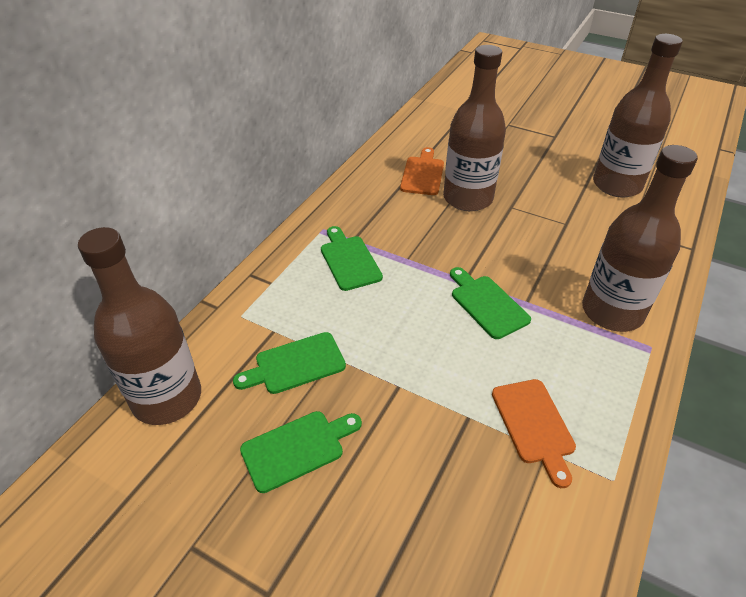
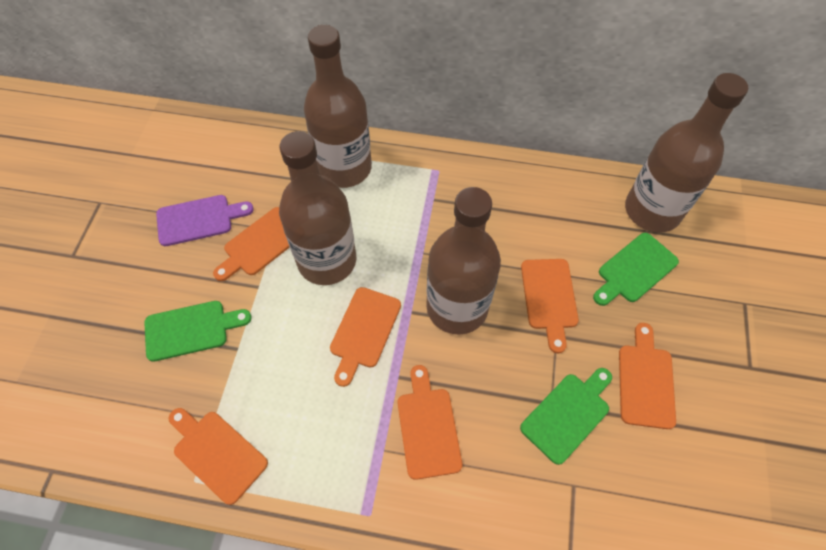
green cutting board: [233,332,346,394] [240,411,362,493] [321,226,383,291] [450,267,531,339] = 4 -> [144,301,251,362] [520,368,612,465] [593,233,679,306] = 3
orange cutting board: [400,147,444,195] [492,379,576,488] = 2 -> [169,408,268,505] [213,207,290,281] [330,287,401,387] [398,365,462,480] [521,259,579,353] [619,323,676,429] = 6
purple cutting board: none = 0 -> [156,195,254,246] = 1

